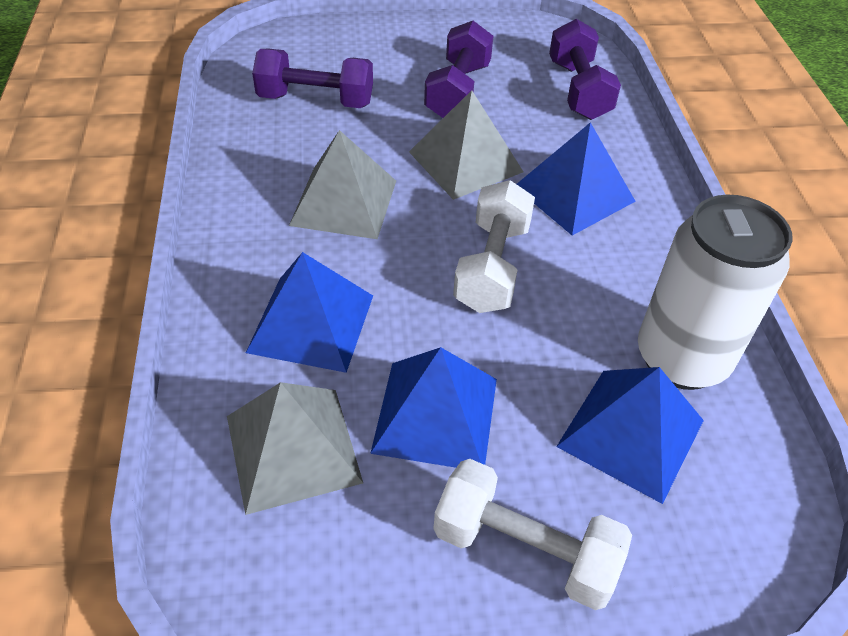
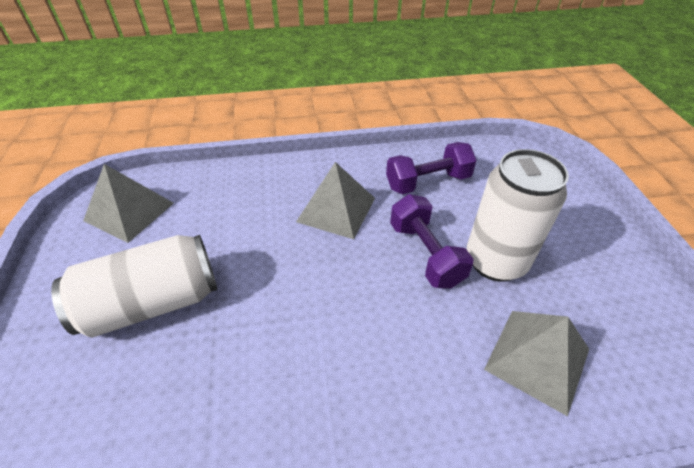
blue pyramid: [246,252,373,373] [370,347,497,468] [517,122,636,235] [556,367,704,504] = 4 -> none = 0
purple dumbbell: [252,49,373,108] [424,21,493,118] [549,19,621,120] = 3 -> [386,142,477,194] [390,194,474,288] = 2
white can: [638,195,793,390] = 1 -> [51,235,217,338] [467,149,569,282] = 2
white dumbbell: [433,459,632,610] [453,180,535,313] = 2 -> none = 0

